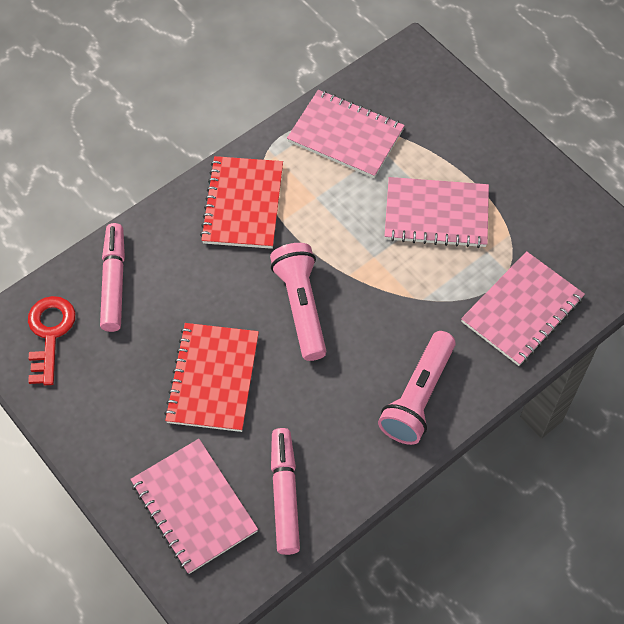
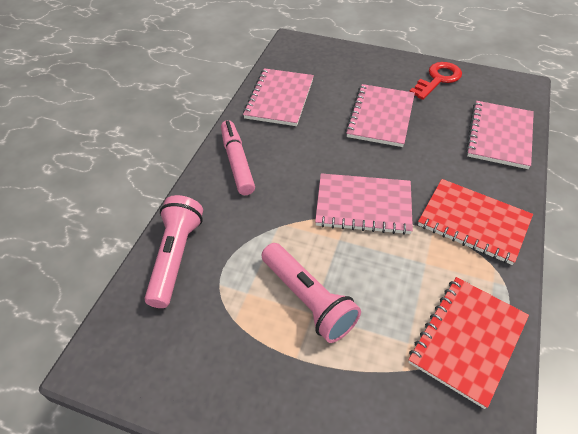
pink marker: [100,223,125,332] [271,428,300,555] = 2 -> [221,120,255,195] = 1

